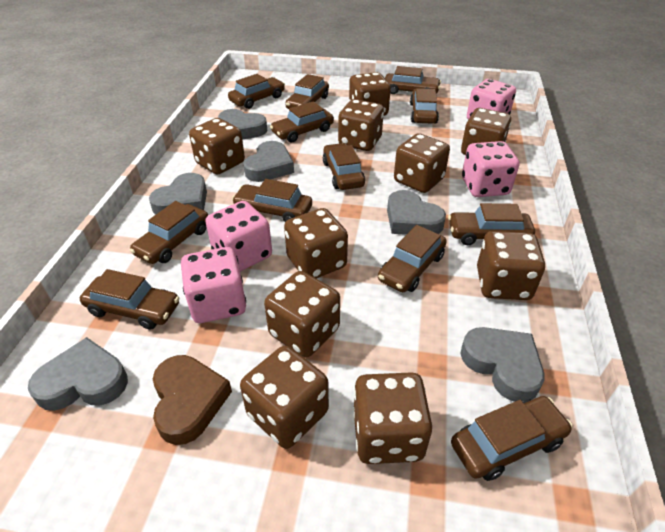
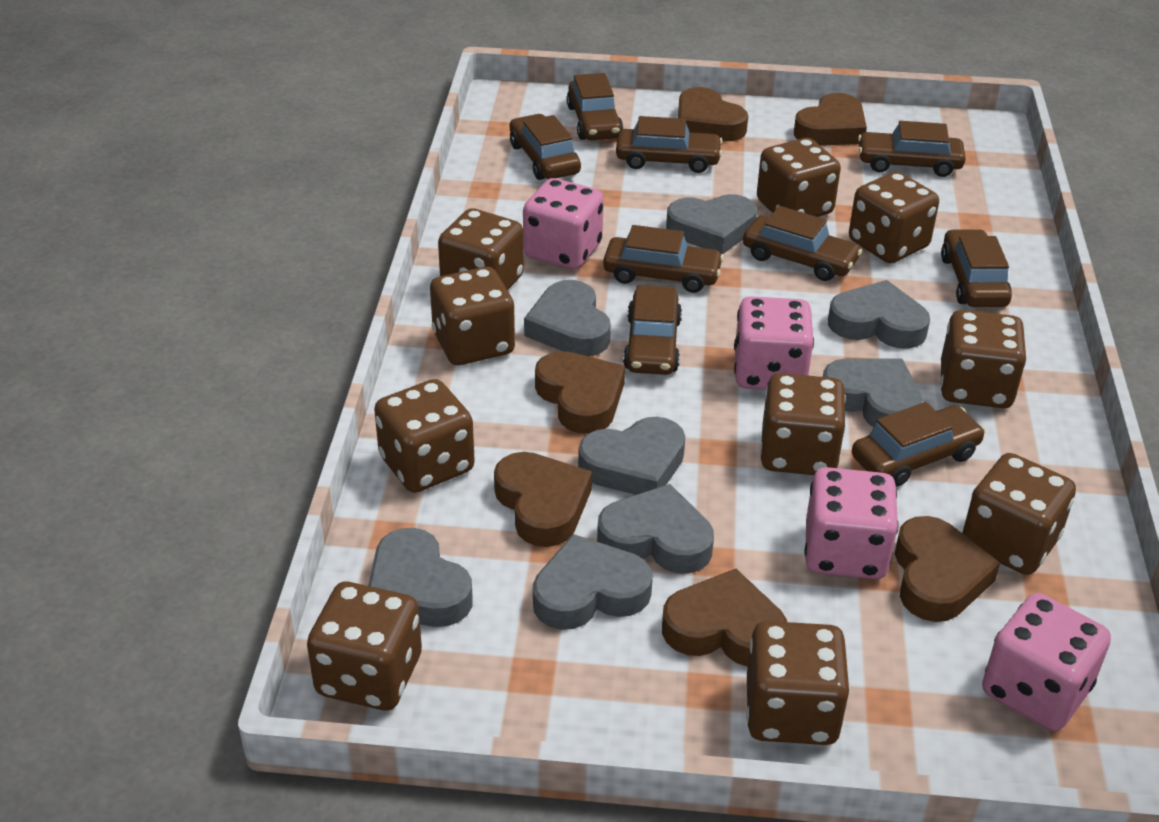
brown car: [80,269,179,330] [130,201,208,264] [228,74,285,109] [232,179,312,222] [270,102,334,142] [285,74,329,109] [323,143,365,190] [378,225,447,292] [385,66,441,94] [410,88,439,124] [448,203,535,245] [451,396,572,481] = 12 -> [510,114,581,180] [566,73,623,140] [603,225,724,293] [616,116,723,173] [623,285,682,375] [743,206,862,281] [852,402,985,487] [858,121,966,177] [941,229,1012,307] = 9
brown heart: [153,355,232,445] = 1 -> [494,452,592,547] [535,351,625,434] [662,569,787,667] [678,87,748,141] [794,93,867,146] [895,516,1000,622] = 6
grey heart: [28,337,128,411] [149,173,207,215] [218,109,267,139] [243,141,294,182] [387,190,446,235] [460,327,545,402] = 6 -> [368,528,473,627] [524,280,611,356] [533,534,653,630] [578,417,685,495] [597,484,714,574] [666,194,757,254] [823,358,922,427] [828,280,930,349] = 8

